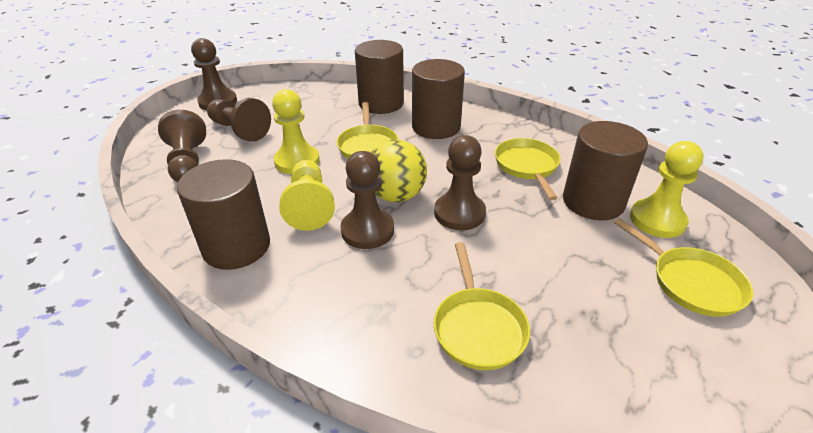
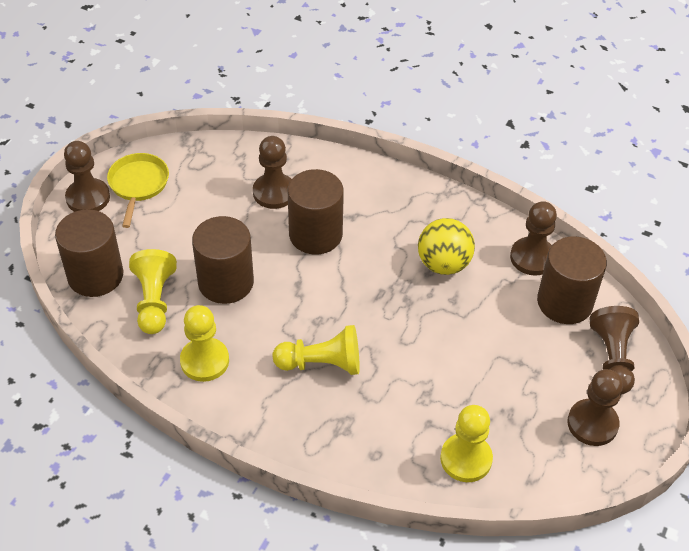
yellow pan: [337,102,398,158] [433,242,530,370] [495,138,561,200] [614,218,753,317] = 4 -> [107,153,169,228] = 1
yellow pawn: [272,89,320,174] [279,160,335,231] [630,141,704,238] = 3 -> [129,249,177,334] [180,305,229,382] [273,325,360,375] [440,405,493,482] = 4

